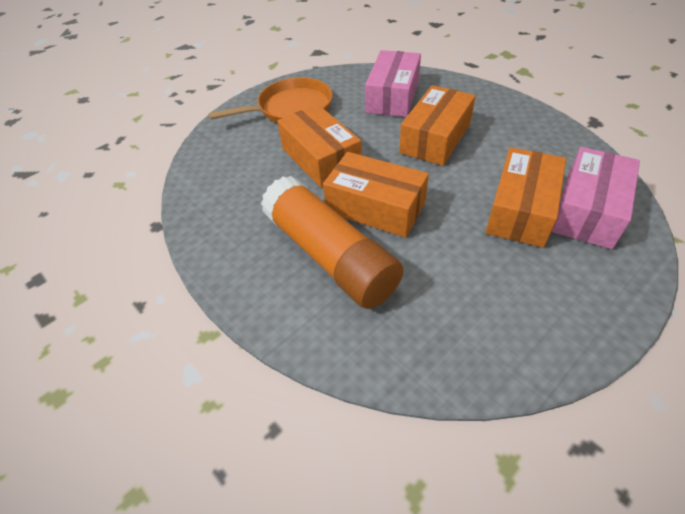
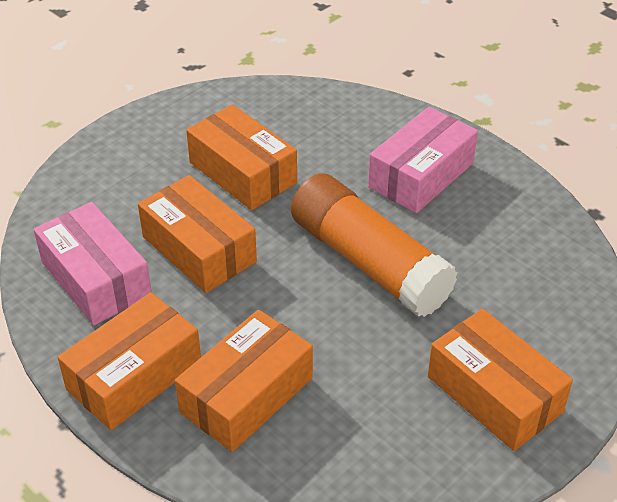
orange box: [277,104,362,188] [323,152,429,238] [399,85,476,166] [486,147,566,248] = 4 -> [58,292,201,430] [138,175,257,293] [175,310,313,452] [186,104,297,210] [428,309,573,451] = 5
orange pan: [209,77,333,123] = 1 -> none = 0

